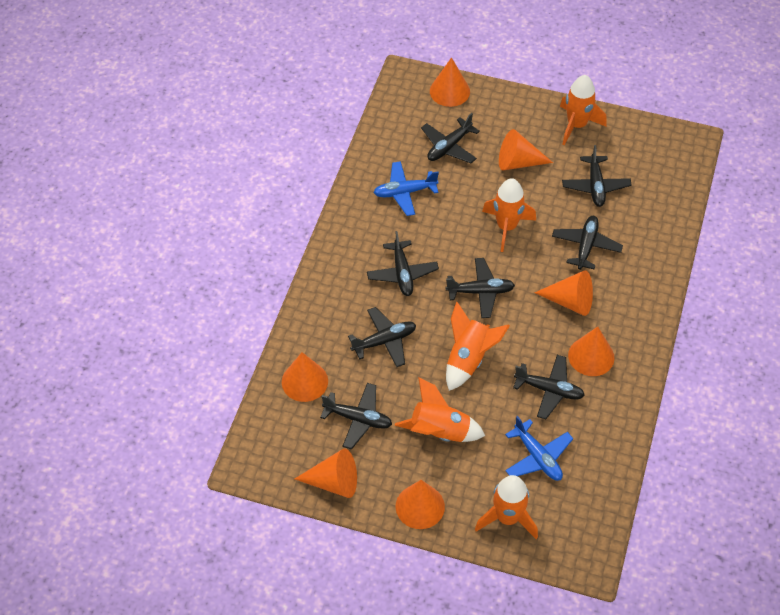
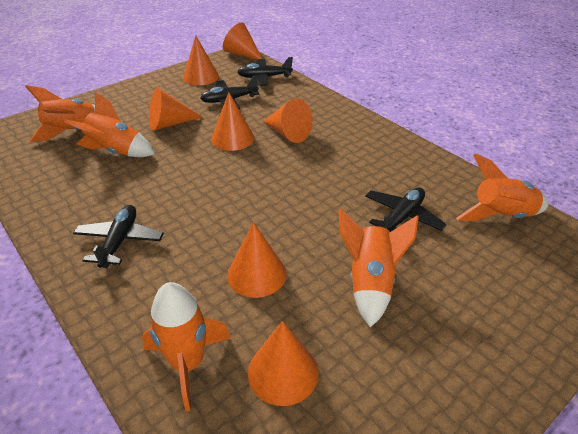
black plane: [320,383,392,450] [348,307,416,367] [367,231,439,296] [421,113,480,163] [446,258,515,318] [513,355,585,419] [552,216,623,270] [562,145,632,207] = 8 -> [73,205,164,268] [200,75,259,109] [237,57,293,86] [365,187,447,232] = 4
blue plane: [373,161,439,216] [505,416,573,481] = 2 -> none = 0

